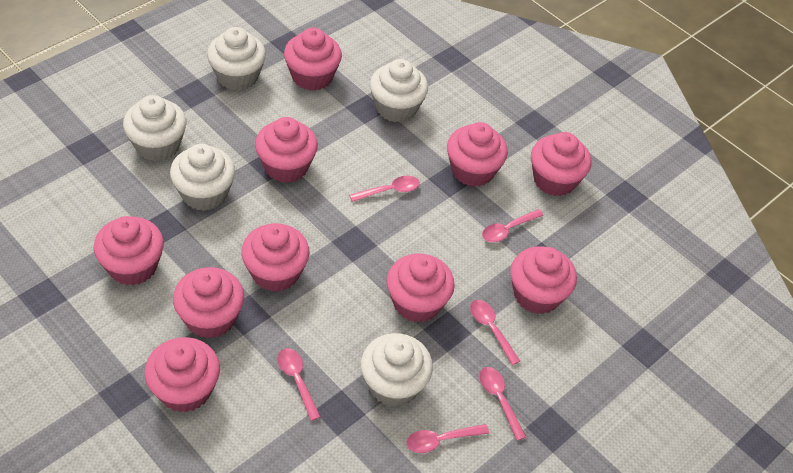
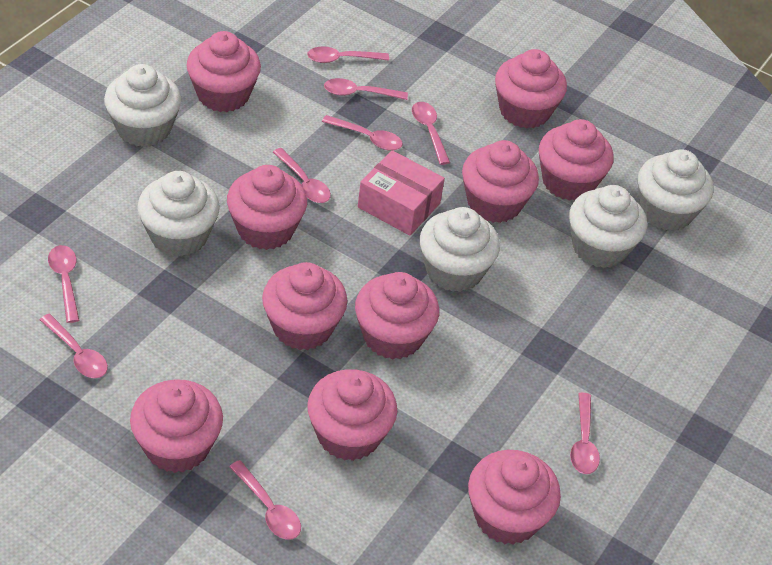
pink box: none = 0 -> [358,150,445,236] = 1
pink spoon: [277,348,321,421] [349,176,420,202] [407,424,489,453] [470,300,520,365] [479,367,526,441] [482,209,544,242] = 6 -> [40,314,108,378] [48,245,79,323] [229,460,301,540] [273,148,331,203] [307,46,389,63] [322,115,403,151] [324,78,408,100] [412,102,450,165] [570,393,600,474] = 9

